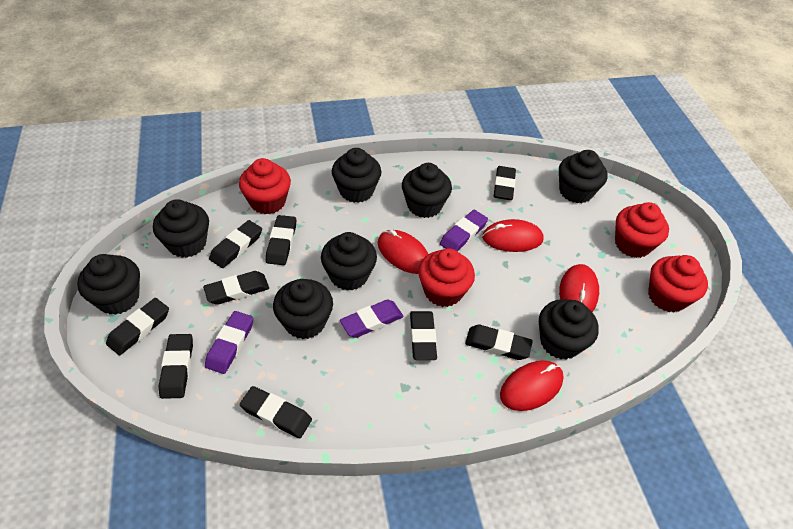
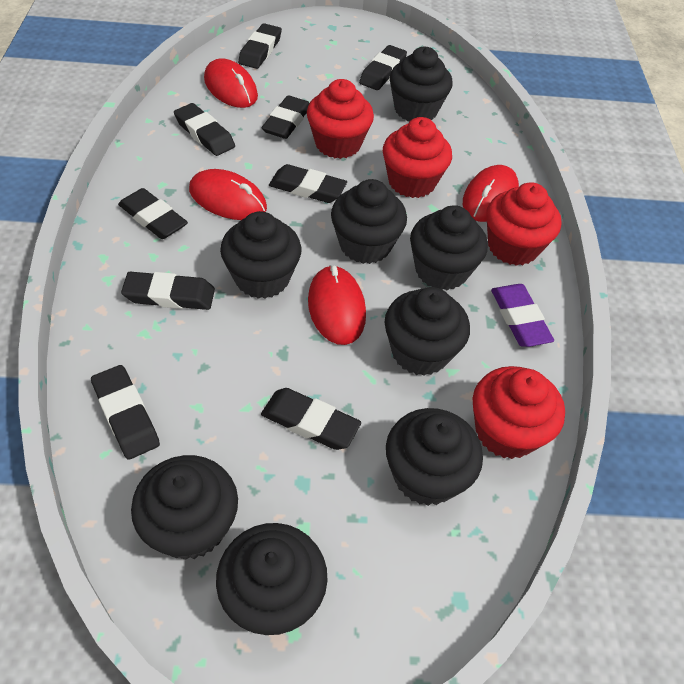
purple eraser: [205,311,253,374] [340,299,404,338] [440,210,488,251] = 3 -> [491,284,554,347] = 1

